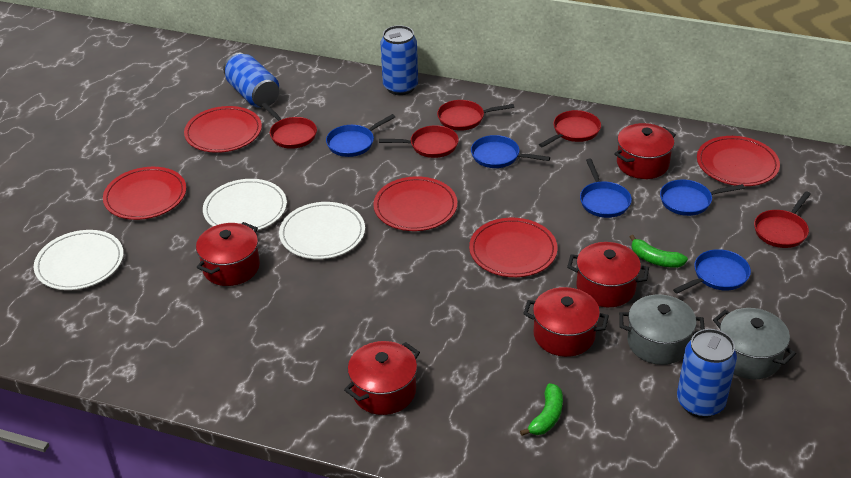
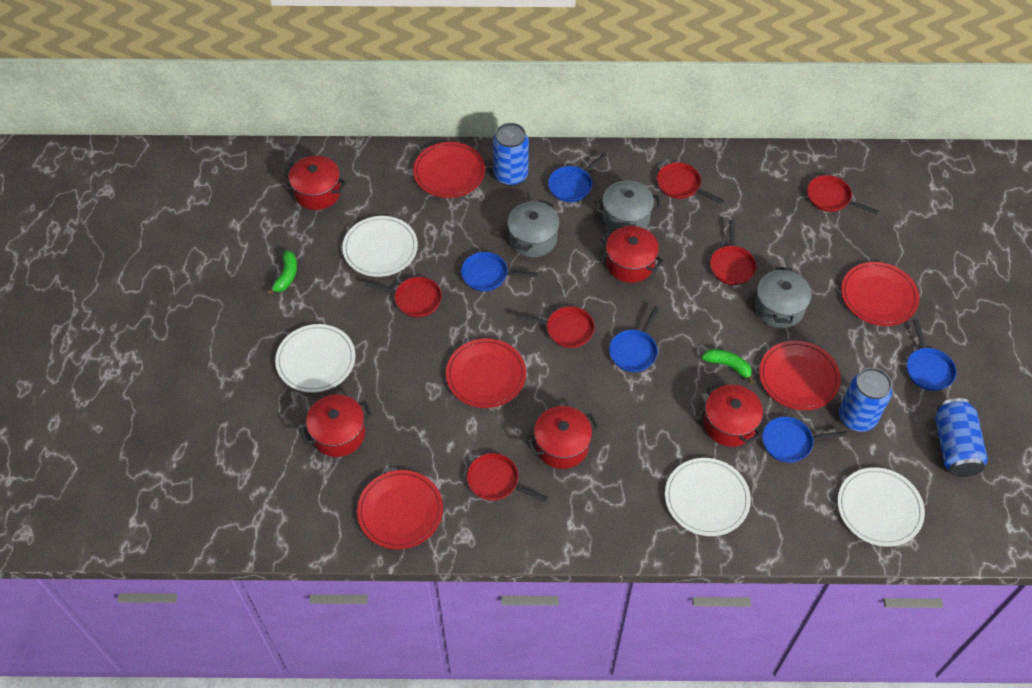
grey pot: [619,295,705,365] [713,308,796,379] = 2 -> [507,199,560,257] [595,181,661,231] [754,267,812,328] = 3
red pan: [262,103,317,149] [379,125,459,158] [437,100,514,131] [539,110,601,147] [754,192,811,248] = 5 -> [365,277,442,317] [467,453,548,502] [516,306,595,348] [657,162,724,204] [710,220,757,285] [807,175,879,215] = 6
white plate: [34,230,124,290] [203,179,287,231] [279,202,365,259] = 3 -> [275,324,356,393] [342,216,418,277] [665,458,751,536] [838,467,925,547] = 4

